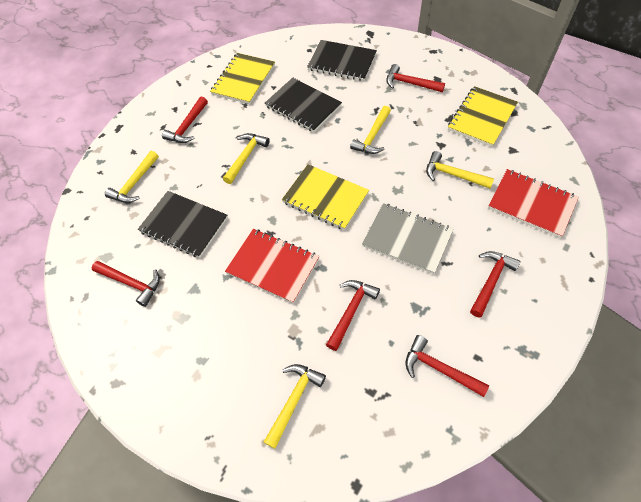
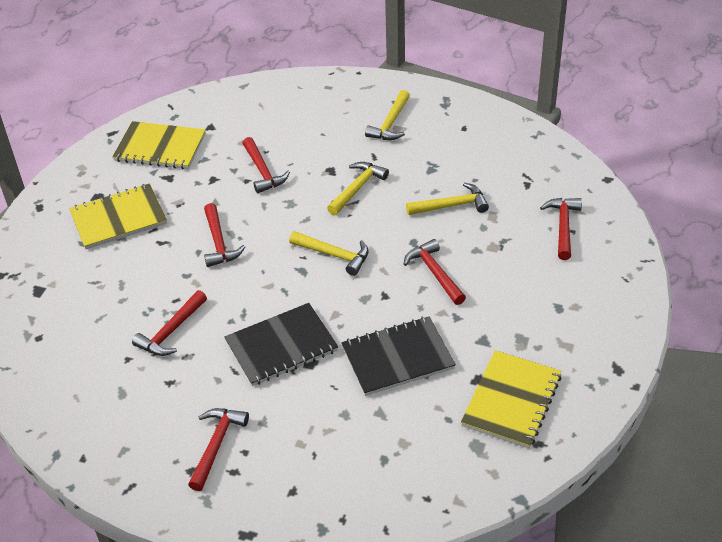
black notebook: [138,191,228,258] [265,78,342,132] [307,40,377,81] = 3 -> [224,303,338,386] [341,316,456,396] = 2
grey notebook: [362,203,453,274] = 1 -> none = 0
red notebook: [225,229,319,304] [488,169,579,238] = 2 -> none = 0
yellow hammer: [105,151,159,203] [223,133,270,184] [264,364,326,449] [350,106,391,154] [426,151,494,188] = 5 -> [289,231,369,276] [327,162,389,215] [365,90,410,140] [406,183,489,215] = 4

